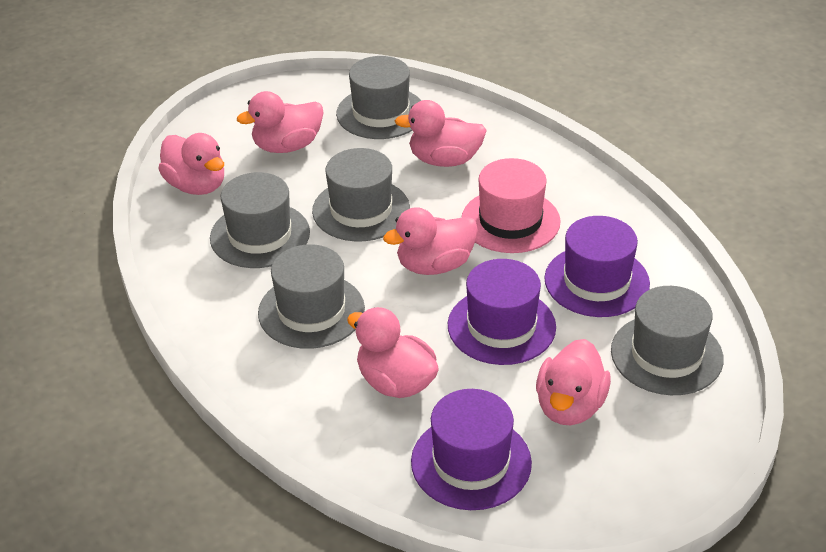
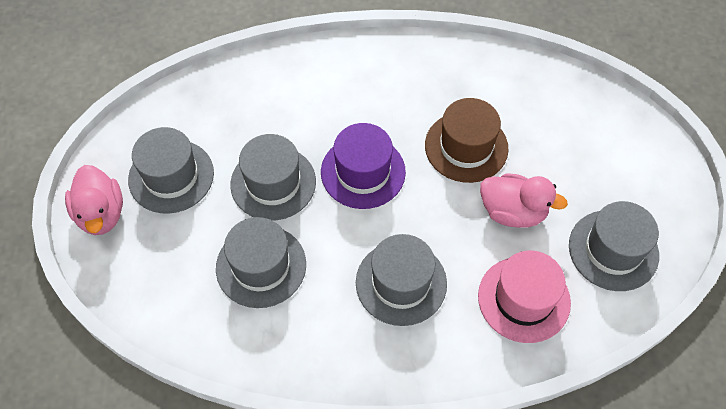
brown hat: none = 0 -> [425,98,508,183] = 1
pink duck: [158,133,224,195] [237,91,324,153] [347,307,438,398] [383,207,478,275] [395,100,487,167] [536,339,611,425] = 6 -> [65,165,123,235] [480,173,568,228] = 2
purple hat: [411,389,532,510] [448,259,556,365] [544,216,650,317] = 3 -> [321,123,406,209] = 1

